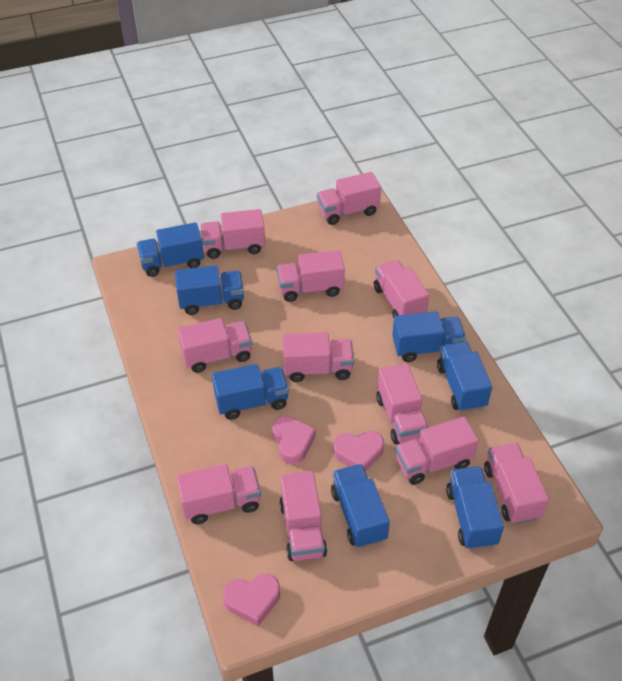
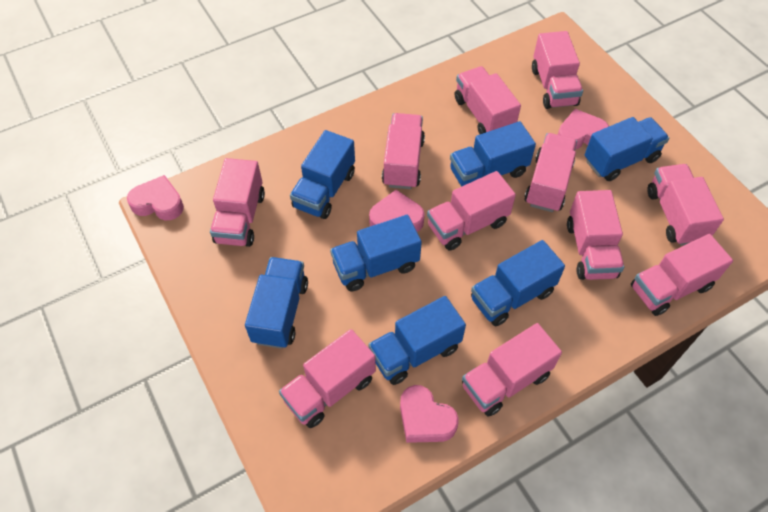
pink heart: [223,574,280,626] [272,416,316,464] [333,431,384,472] = 3 -> [127,175,184,220] [369,190,425,232] [400,385,459,443] [558,109,609,150] = 4

